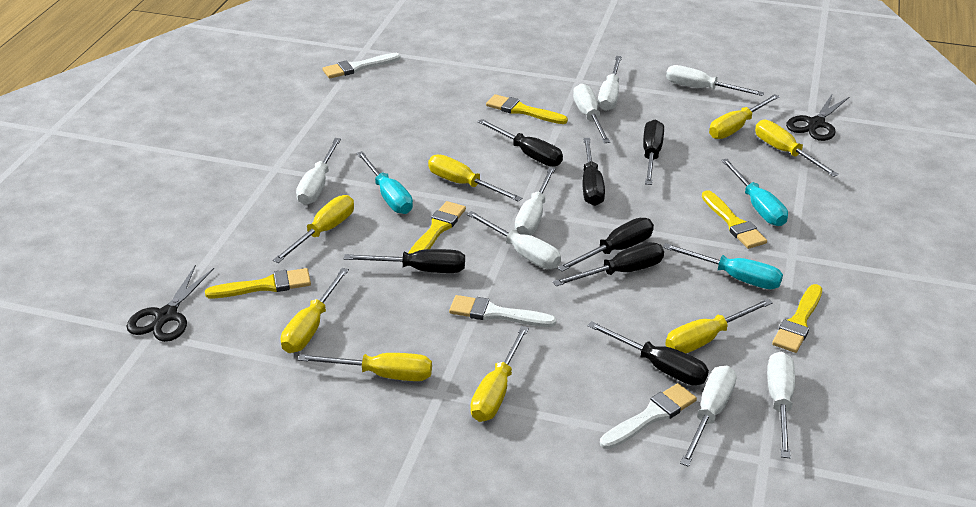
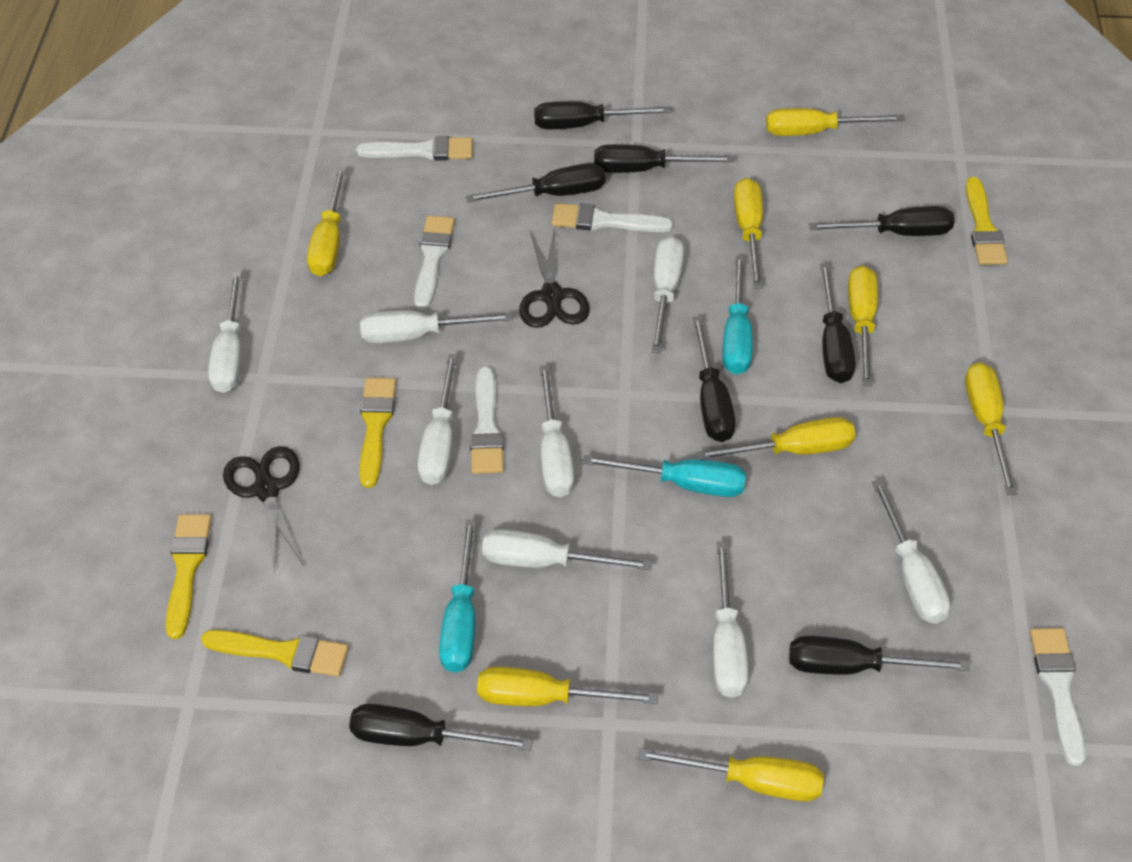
black screwdriver: [344,249,465,273] [478,119,563,167] [553,242,664,286] [557,218,654,272] [582,138,605,206] [587,321,709,385] [643,119,664,185] = 7 -> [349,704,533,751] [465,163,606,203] [534,101,671,129] [594,144,734,173] [692,316,735,442] [789,636,969,675] [808,206,954,236] [820,263,855,383] = 8
white brush: [322,53,401,79] [449,295,556,327] [600,383,697,449] = 3 -> [356,136,473,161] [414,216,455,310] [470,367,504,474] [552,203,673,232] [1030,628,1086,766] = 5
yellow brush: [205,268,311,298] [409,201,466,254] [486,94,568,124] [702,190,767,249] [772,284,822,353] = 5 -> [166,514,211,639] [201,630,348,677] [359,378,396,488] [966,177,1008,265] = 4

